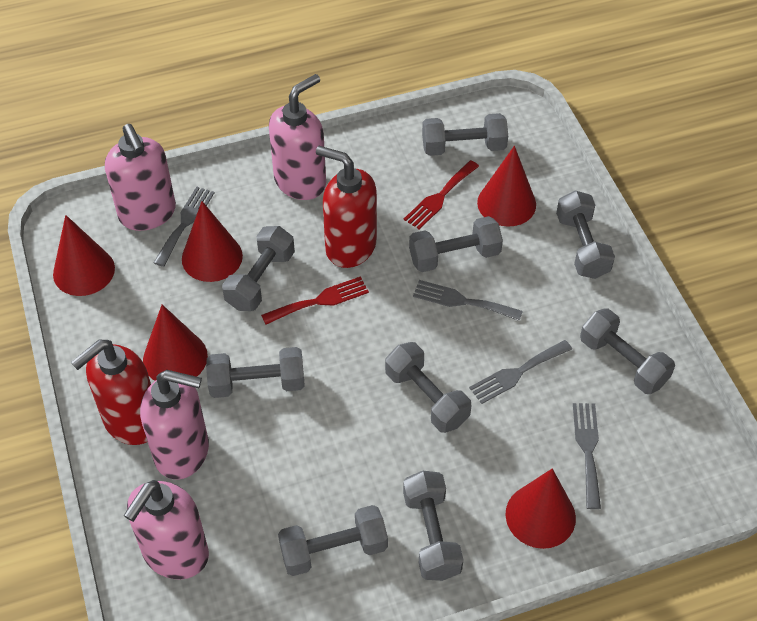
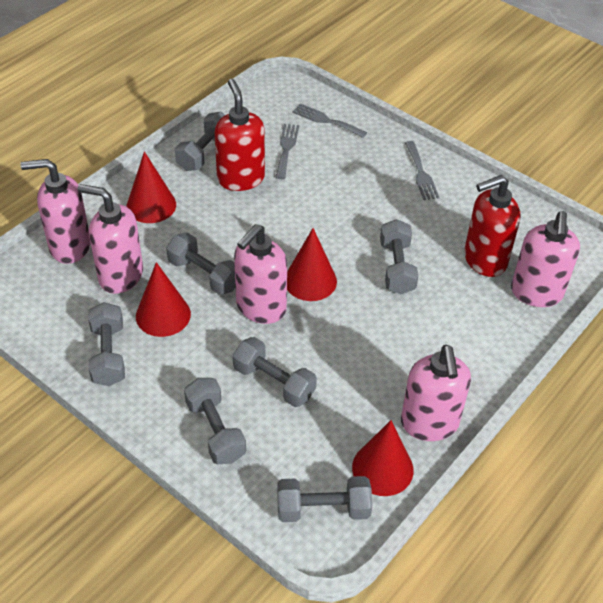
grey dumbbell: [206,347,305,398] [222,226,295,311] [278,505,388,576] [385,342,471,433] [403,471,463,581] [409,216,503,272] [422,113,508,156] [556,191,615,279] [580,309,675,394] = 9 -> [88,302,125,386] [166,233,235,295] [175,112,225,171] [184,378,246,464] [233,337,317,407] [277,476,372,522] [380,219,418,294] = 7
grey fork: [153,187,214,267] [413,280,523,321] [469,340,572,404] [573,403,601,509] = 4 -> [275,124,299,179] [292,103,367,138] [405,141,440,200] = 3
pink soap dispenser: [105,124,176,231] [123,480,209,579] [140,370,209,480] [269,74,326,200] = 4 -> [20,159,91,264] [78,184,143,294] [234,224,287,324] [401,345,471,441] [511,211,580,307] = 5
red cone: [53,215,115,296] [143,305,208,381] [182,201,243,282] [477,146,536,227] [505,468,576,549] = 5 -> [126,151,176,223] [136,262,191,337] [287,228,337,301] [352,420,414,496] = 4
red fork: [261,276,369,325] [404,160,479,229] = 2 -> none = 0

